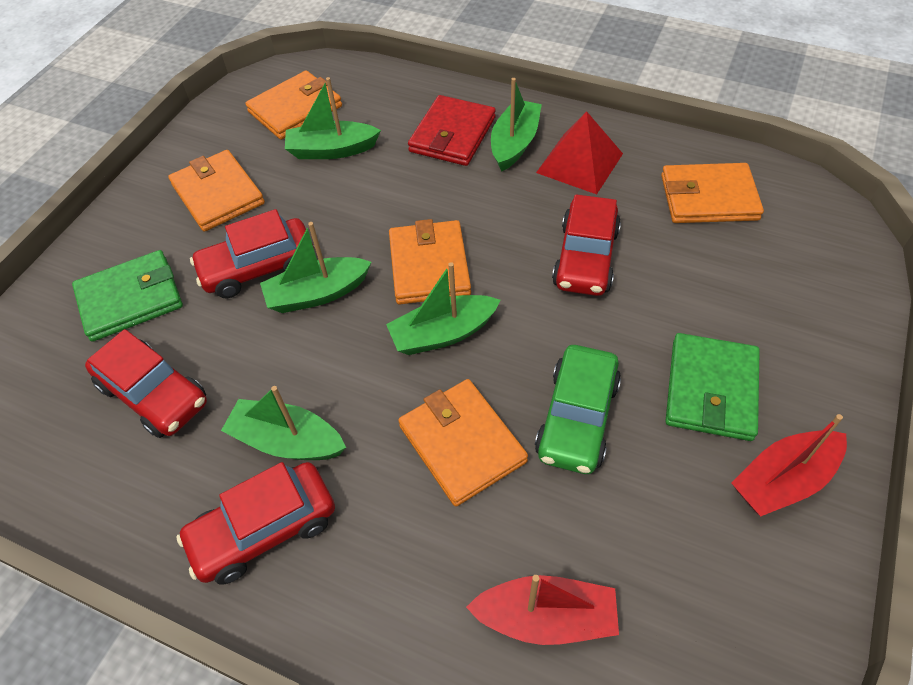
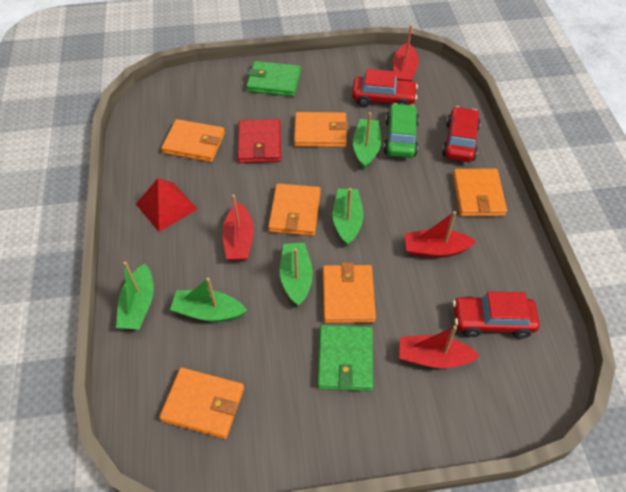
orange wallet: [168,150,265,232] [245,70,342,140] [389,219,471,305] [398,379,528,507] [661,163,764,223] = 5 -> [159,367,244,439] [161,119,225,162] [268,183,321,236] [294,112,348,147] [323,262,376,323] [453,169,507,216] = 6
red boat: [466,575,619,645] [731,414,847,516] = 2 -> [222,195,254,261] [393,25,419,81] [399,326,480,368] [405,211,476,258] = 4
red car: [85,329,207,438] [176,462,335,585] [190,209,314,298] [552,194,621,296] = 4 -> [352,69,418,107] [442,106,481,162] [453,291,540,339] = 3

